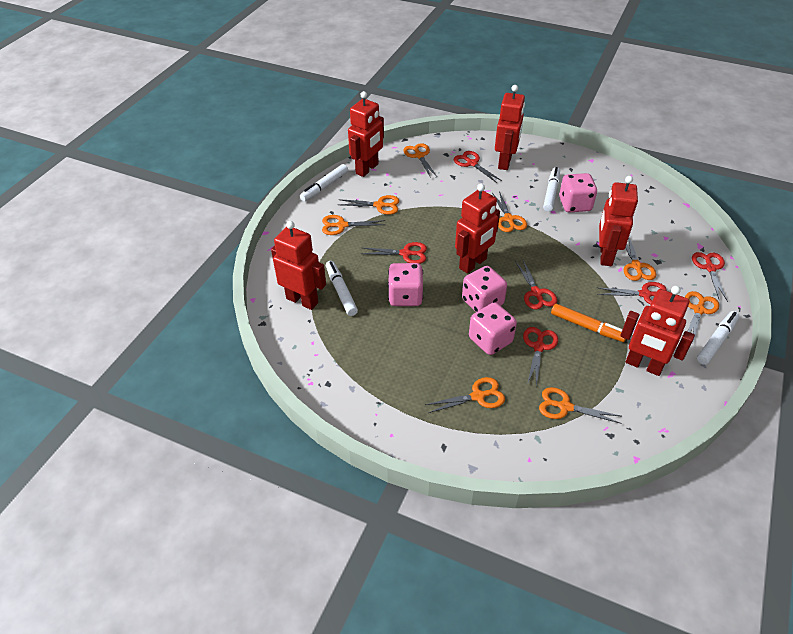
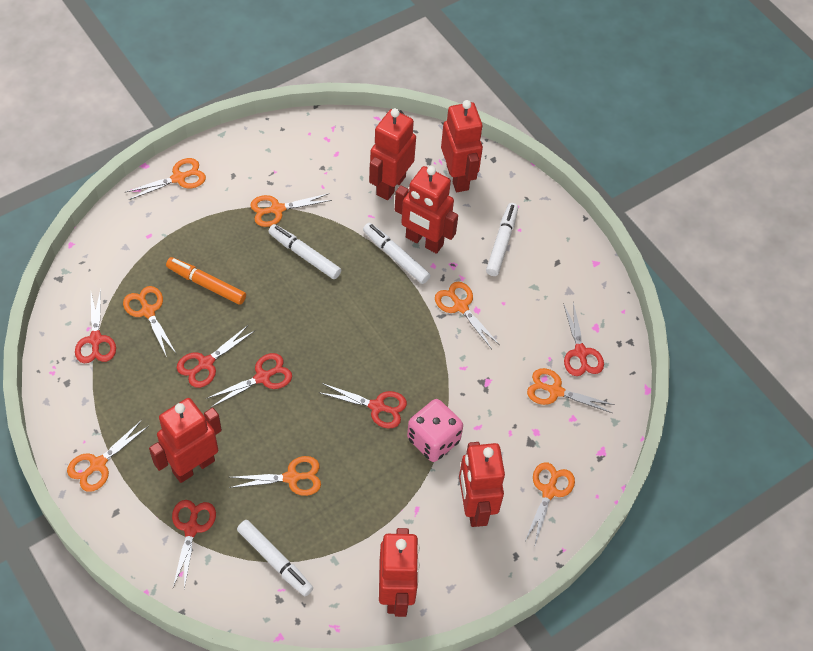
pink dice: [388,263,423,306] [462,266,507,312] [469,302,517,355] [559,173,597,212] = 4 -> [407,399,463,462] = 1

